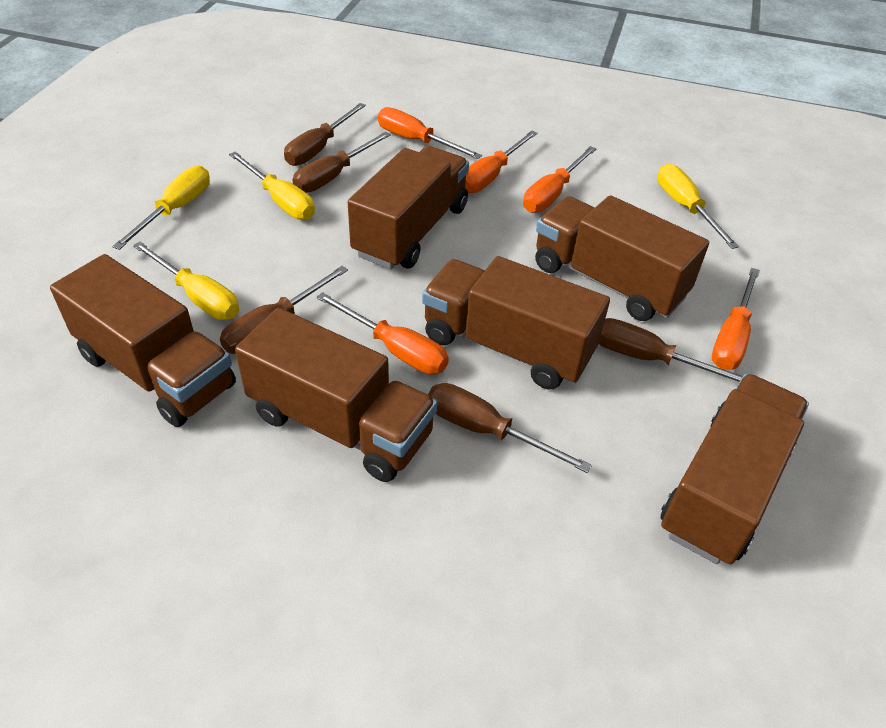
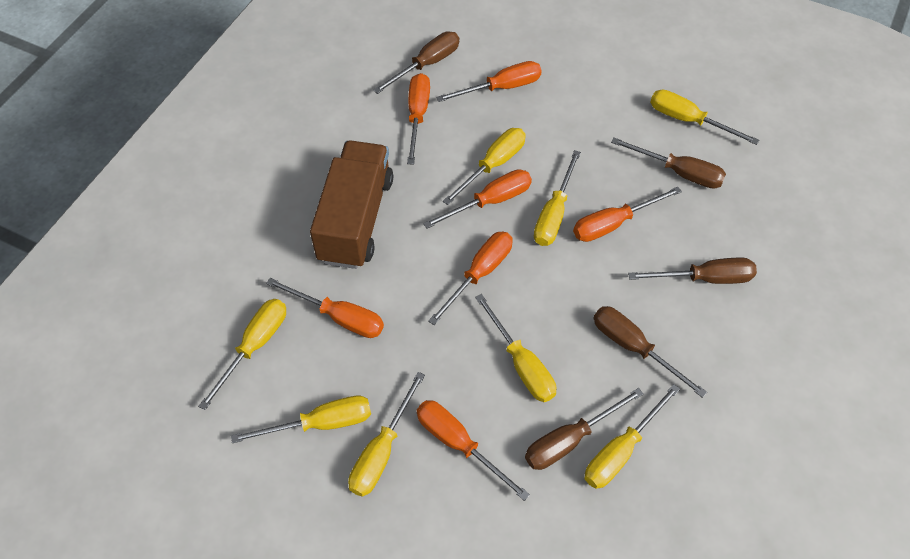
brown truck: [50,254,236,427] [235,308,437,482] [348,146,469,269] [422,256,610,389] [535,195,709,321] [661,374,809,564] = 6 -> [310,140,393,269] = 1
orange screwdriver: [316,292,449,375] [378,107,482,159] [465,130,538,194] [523,146,596,213] [712,268,760,370] = 5 -> [266,278,384,338] [407,73,430,165] [417,400,530,501] [423,169,532,229] [428,231,512,325] [436,61,542,102] [573,187,682,242] = 7
yellow screwdriver: [112,166,210,250] [133,242,239,320] [229,152,315,220] [657,164,739,249] = 4 -> [198,299,286,410] [231,396,371,443] [348,372,425,497] [443,128,526,205] [475,294,556,402] [534,150,581,246] [584,384,680,489] [650,90,759,145] = 8

